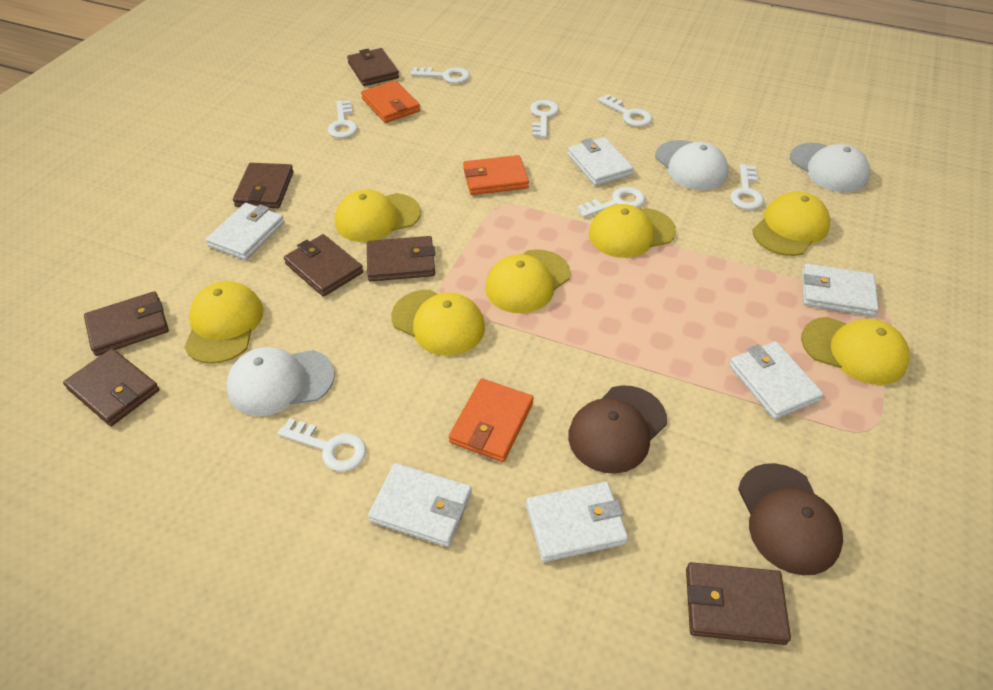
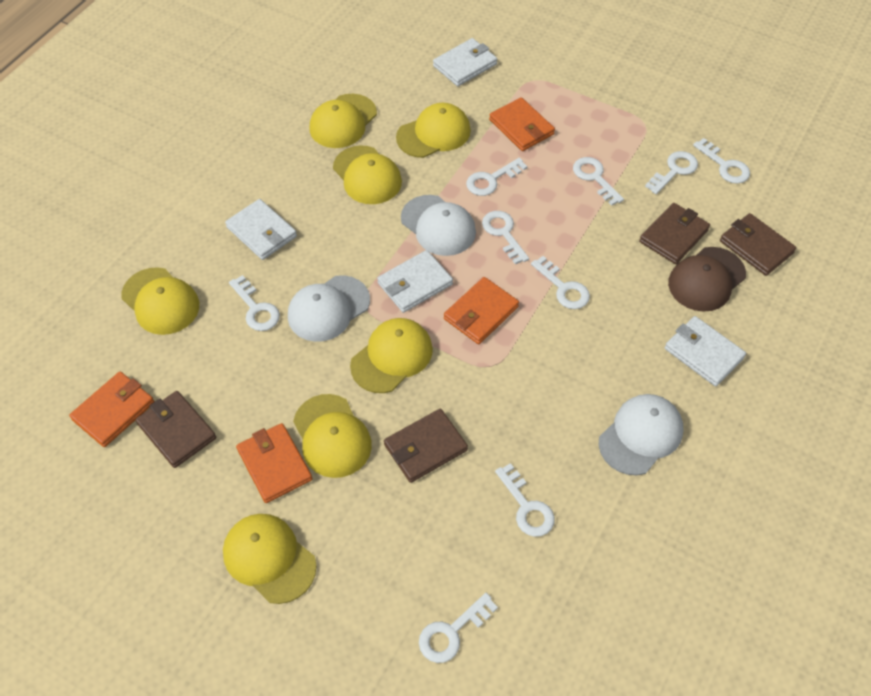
brown cap: [568,385,667,474] [738,463,843,575] = 2 -> [668,247,746,312] = 1
brown wallet: [63,348,160,426] [84,291,169,356] [233,163,294,208] [284,234,363,297] [347,48,399,86] [367,236,435,281] [686,562,791,645] = 7 -> [135,391,216,468] [384,409,468,483] [639,203,710,264] [720,213,796,276] = 4
orange wallet: [361,80,420,123] [449,379,534,462] [463,155,529,195] = 3 -> [69,372,155,447] [236,423,312,503] [444,277,519,344] [489,97,555,151] = 4
white key: [278,418,366,471] [328,100,358,138] [410,67,470,84] [530,100,559,138] [577,187,645,218] [598,94,652,127] [730,164,764,210] = 7 -> [229,275,280,331] [419,593,498,663] [466,158,527,196] [482,211,529,265] [495,463,555,537] [531,256,590,309] [573,157,624,206] [645,151,698,194] [693,138,750,184] = 9
white wallet: [206,203,284,260] [368,463,472,547] [526,482,628,562] [568,137,634,186] [729,341,824,419] [802,263,879,316] = 6 -> [225,199,297,260] [377,250,453,313] [433,38,497,86] [665,316,746,386] = 4

